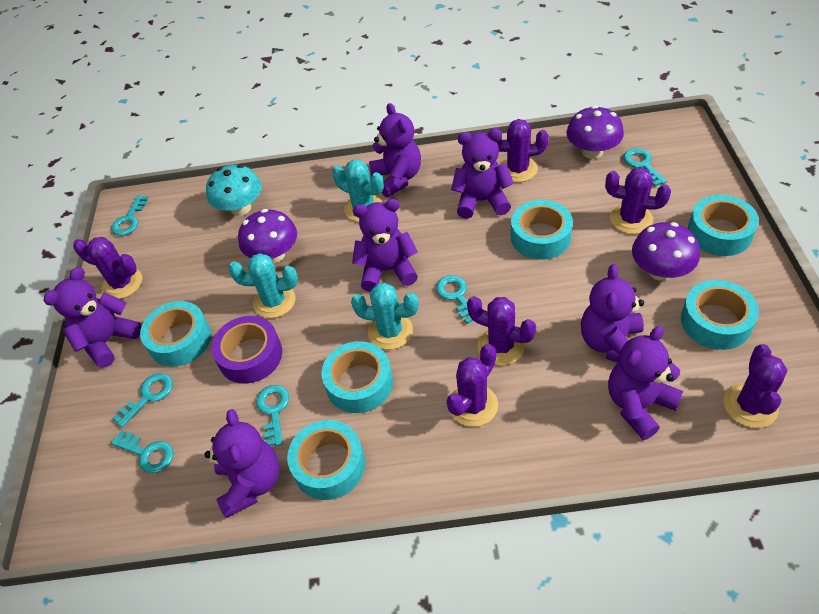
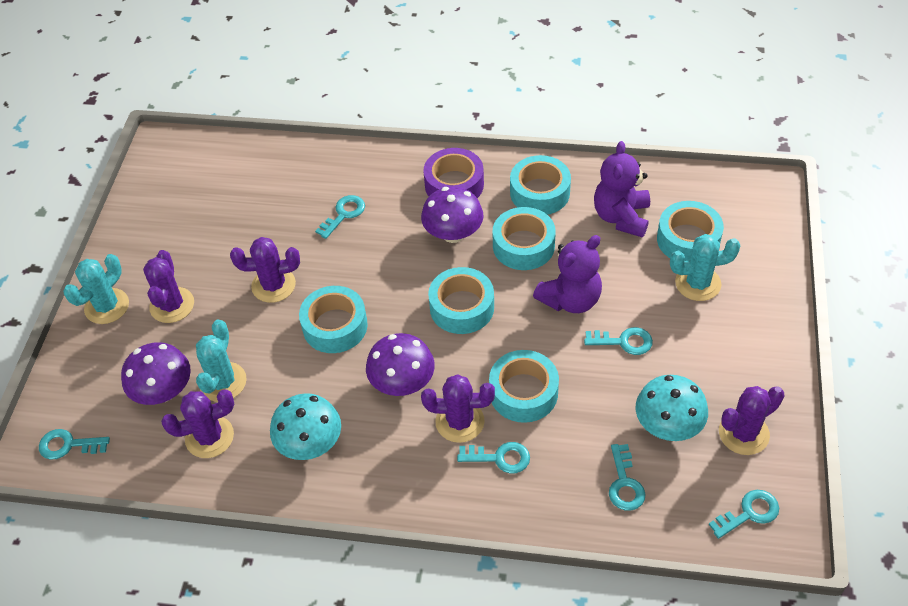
purple cactus: [73,237,142,299] [447,344,498,427] [467,296,536,365] [492,119,549,182] [605,167,671,234] [723,344,787,428] = 6 -> [143,250,194,323] [161,390,234,458] [230,237,300,303] [421,374,495,443] [719,386,784,455] = 5
purple teddy bear: [44,267,142,368] [204,409,279,518] [352,199,418,292] [369,103,421,197] [451,129,514,219] [581,264,644,363] [608,326,683,440] = 7 -> [533,235,602,313] [594,141,650,238] = 2
turquoise mushroom: [206,165,262,216] = 1 -> [270,393,341,460] [636,375,708,441] = 2

